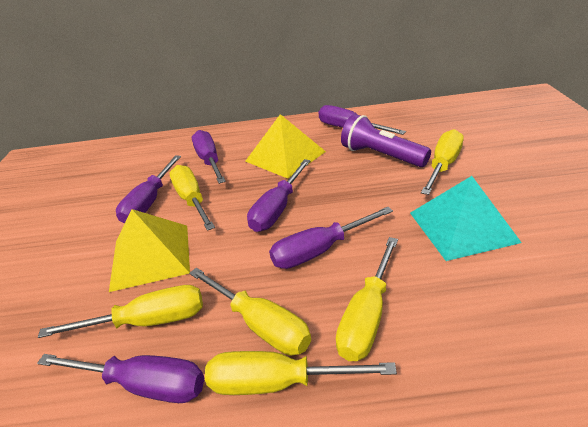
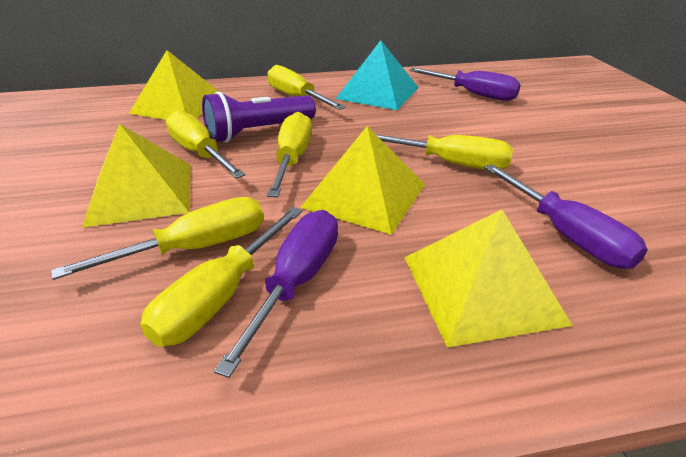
purple screwdriver: [37,354,204,403] [116,155,181,224] [192,130,226,184] [247,159,311,232] [269,207,393,269] [318,105,406,135] = 6 -> [214,210,338,378] [409,68,521,101] [484,164,648,269] = 3
yellow pyramid: [109,209,190,292] [245,114,326,178] = 2 -> [82,124,190,228] [129,50,219,120] [300,126,425,235] [404,210,573,348] = 4

